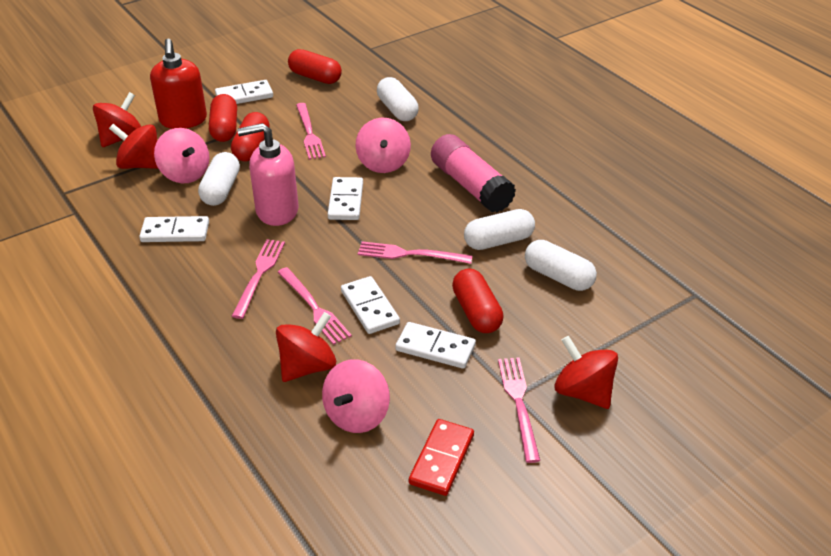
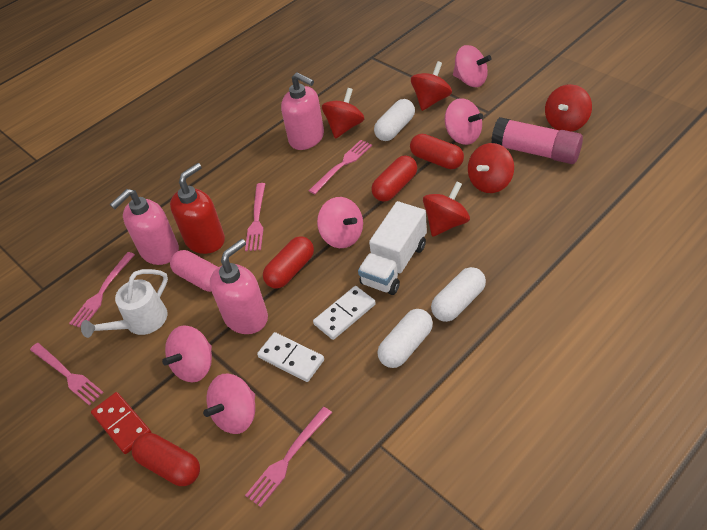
pink capsule: none = 0 -> [170,250,218,292] = 1
pink soap dispenser: [237,123,298,226] = 1 -> [110,189,179,265] [210,239,268,334] [281,72,324,150] = 3
pink spinning top: [154,128,209,183] [322,359,390,433] [355,118,411,173] = 3 -> [162,325,212,382] [203,373,255,434] [317,197,363,248] [445,98,483,145] [453,45,492,87] = 5
red spinning top: [93,92,141,147] [109,124,158,169] [276,312,336,382] [554,336,618,409] = 4 -> [322,88,364,139] [411,61,452,111] [423,181,470,237] [468,143,514,193] [545,84,592,132] = 5
white capsule: [198,152,240,206] [377,77,419,121] [464,209,535,250] [525,240,597,291] = 4 -> [374,99,415,141] [378,309,433,368] [431,267,486,322] = 3
white domino: [139,216,209,242] [215,80,273,104] [328,177,363,220] [341,276,400,334] [395,322,476,369] = 5 -> [257,332,324,382] [313,286,376,340] = 2
white truck: none = 0 -> [358,201,427,295] = 1
white watering can: none = 0 -> [81,269,168,338] = 1

